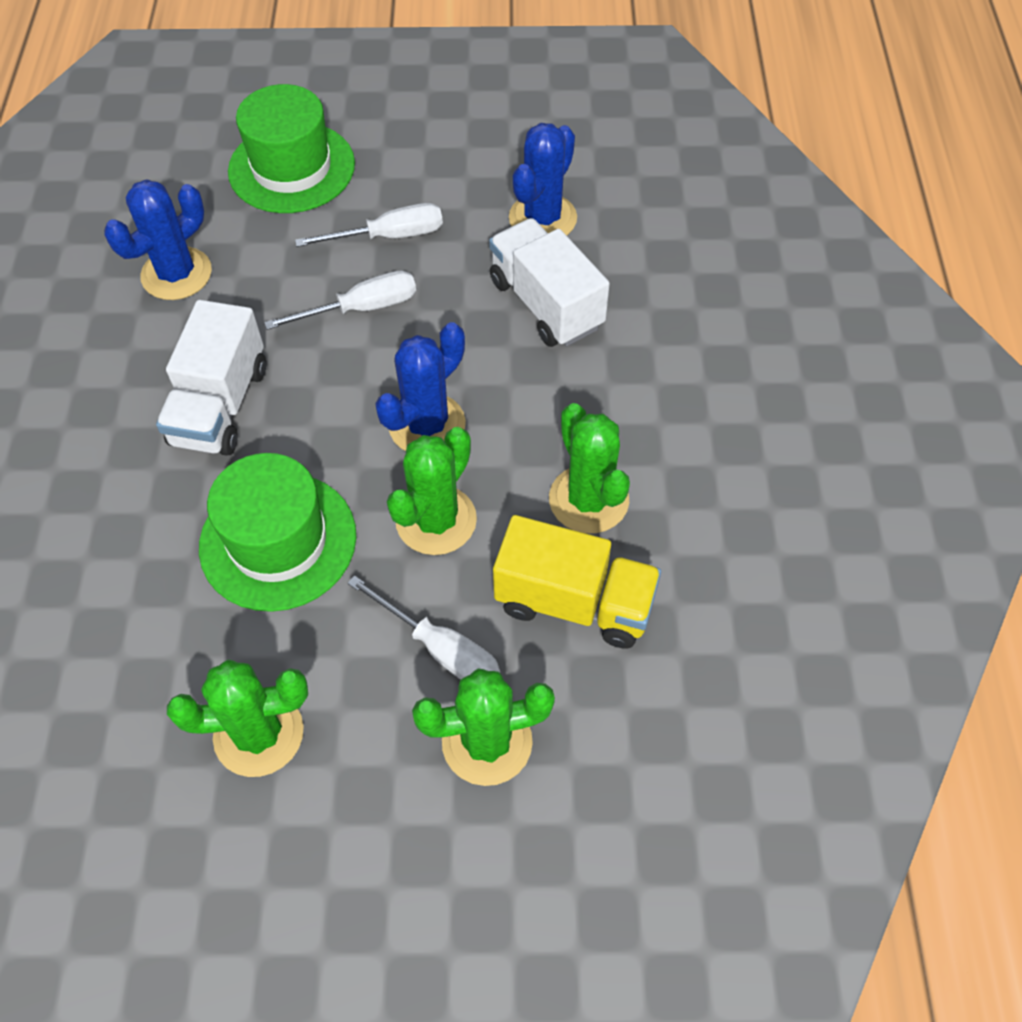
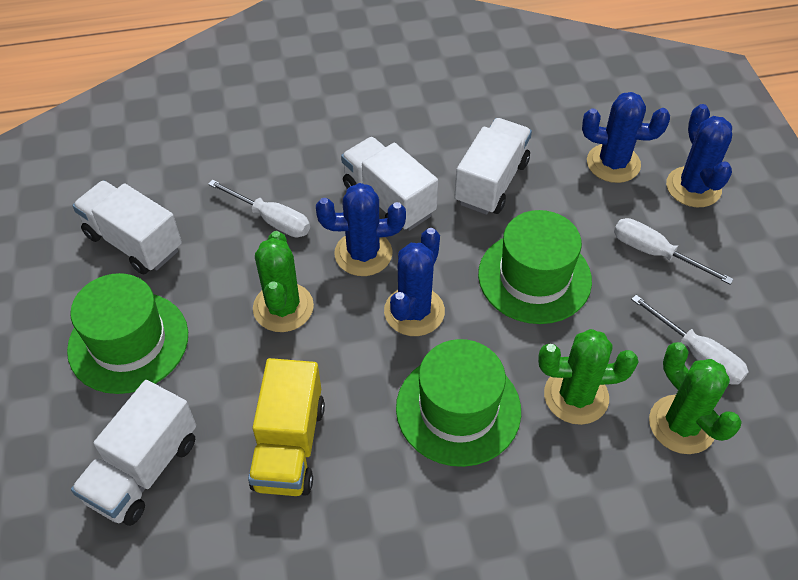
blue cactus: [104,179,212,300] [375,322,466,451] [509,123,577,236] = 3 -> [316,183,406,276] [384,228,445,336] [582,92,670,183] [666,104,732,207] = 4
green cactus: [167,659,308,777] [387,427,477,555] [412,668,555,786] [549,403,630,533] = 4 -> [253,231,314,332] [538,329,638,425] [649,342,742,454] = 3
green hat: [199,453,356,612] [228,84,355,213] = 2 -> [67,273,188,394] [396,339,521,467] [478,210,592,324] = 3
white truck: [156,300,266,455] [489,218,610,347] = 2 -> [71,380,196,526] [72,180,182,274] [341,137,438,231] [454,118,532,215] = 4

